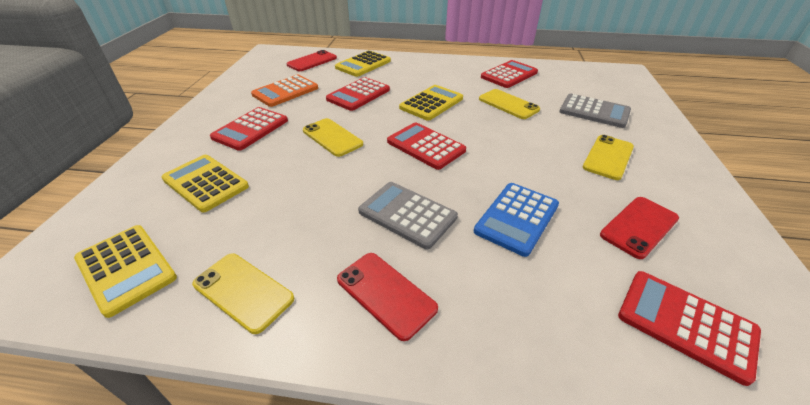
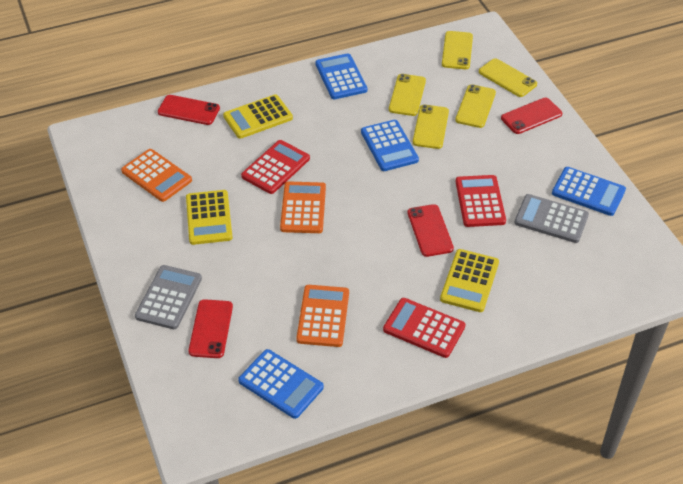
blue calculator: [474,183,559,257] = 1 -> [238,349,324,419] [315,53,367,99] [361,120,419,171] [552,167,626,216] = 4
orange calculator: [251,75,318,107] = 1 -> [121,149,192,202] [280,181,326,233] [296,285,349,347] = 3
red calculator: [210,107,288,151] [326,77,390,111] [387,122,466,170] [481,60,538,88] [618,271,761,386] = 5 -> [241,140,310,194] [383,298,465,358] [456,175,506,227] = 3
red phone: [287,50,337,71] [337,253,438,341] [600,197,679,259] = 3 -> [158,95,220,125] [189,299,233,358] [408,204,454,257] [501,98,562,134] = 4
yellow calculator: [74,225,177,318] [161,155,249,212] [335,51,391,77] [399,85,463,121] = 4 -> [186,190,233,245] [223,94,293,139] [440,249,499,312] = 3
yellow phone: [192,253,294,334] [303,118,363,157] [479,89,540,119] [583,135,634,180] = 4 -> [389,74,426,116] [413,105,449,149] [442,31,473,69] [455,84,496,128] [479,58,537,97] = 5

